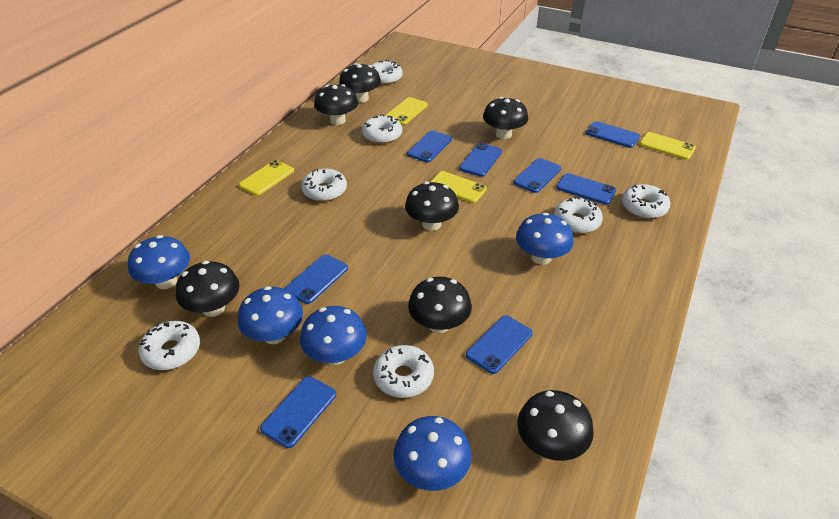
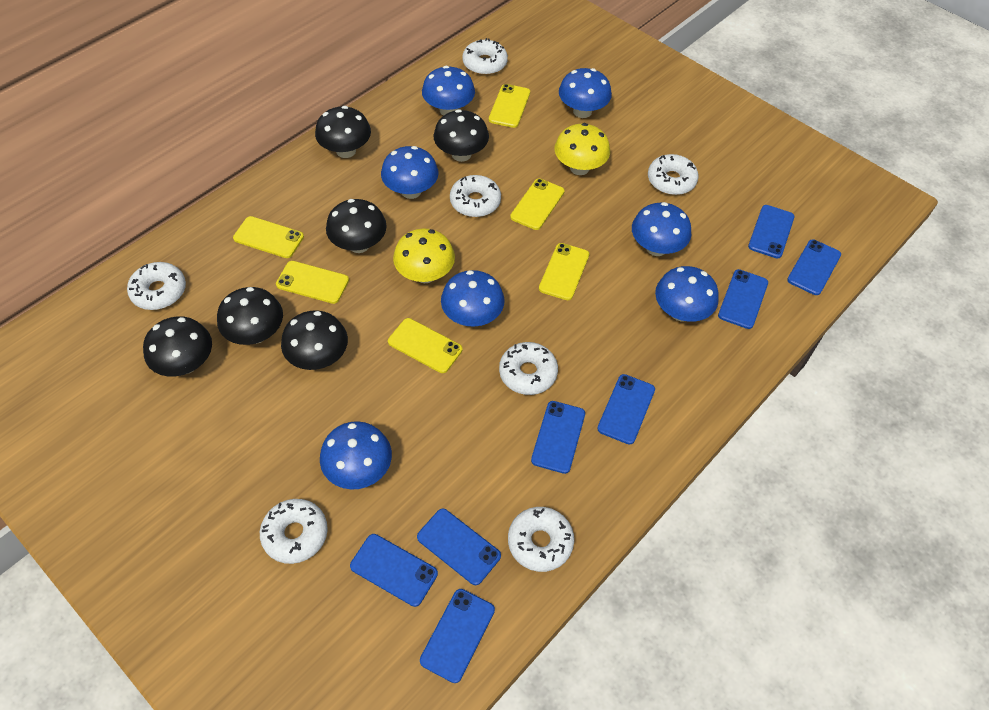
black mushroom: [176,261,240,317] [314,84,358,125] [339,63,381,103] [405,182,459,231] [408,277,472,333] [483,97,528,139] [517,390,594,461] = 7 -> [143,316,212,376] [217,287,283,345] [281,310,348,370] [315,106,371,158] [326,199,387,253] [433,109,489,162] = 6
blue mushroom: [128,235,190,289] [237,286,303,344] [300,306,367,365] [393,416,472,491] [516,212,574,265] = 5 -> [320,421,392,490] [381,146,439,199] [422,66,475,116] [441,270,505,327] [559,68,612,118] [632,202,691,256] [655,266,719,322] = 7
yellow mushroom: none = 0 -> [393,228,455,283] [554,123,610,175] = 2
yellow phone: [239,160,294,195] [385,97,428,125] [430,171,487,203] [640,132,696,160] = 4 -> [233,216,304,258] [276,261,349,304] [388,318,462,373] [489,84,530,128] [510,178,565,230] [539,243,589,300] = 6

